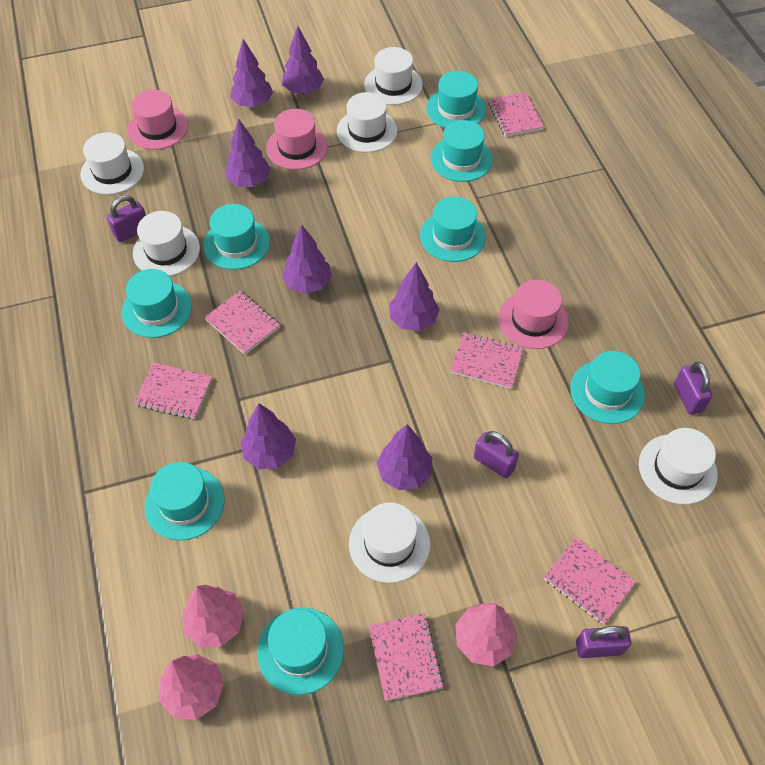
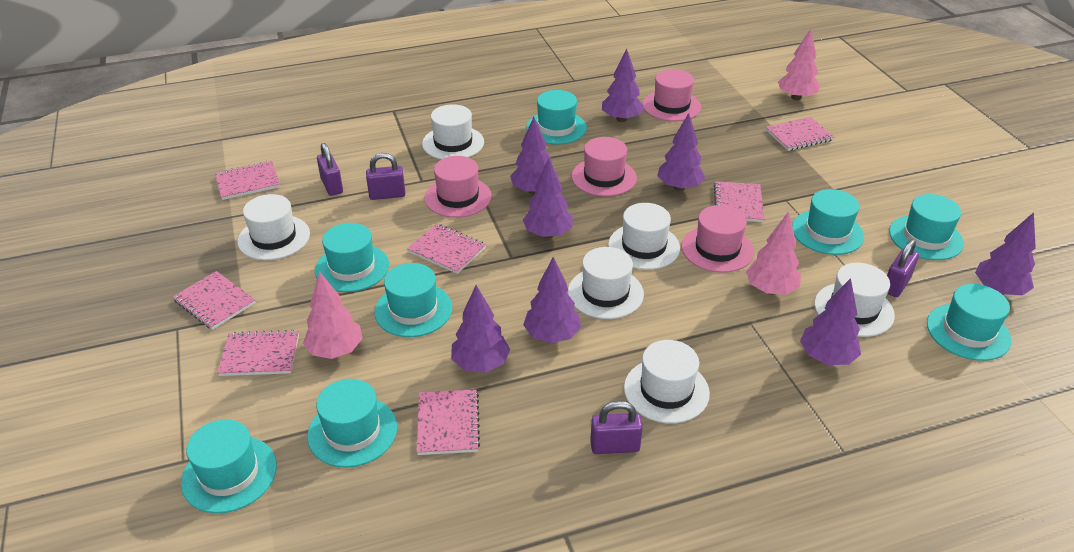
pink hat: [127,90,189,150] [266,109,328,170] [498,280,569,349] = 3 -> [424,156,492,218] [571,137,637,197] [642,69,701,121] [682,205,754,273] = 4
pink notebook: [134,363,212,419] [204,291,280,355] [369,613,444,701] [450,332,524,389] [488,92,544,137] [544,538,636,625] = 6 -> [173,271,256,330] [215,161,280,200] [217,330,299,376] [407,224,486,274] [417,389,480,455] [714,181,764,222] [766,117,834,151] = 7
purple tree: [225,118,271,187] [230,39,273,107] [241,403,296,469] [282,26,324,94] [282,224,332,294] [377,424,432,490] [389,262,440,331] = 7 -> [451,285,510,373] [510,117,558,194] [523,158,573,238] [523,257,581,343] [602,49,644,122] [657,113,705,191] [800,278,861,365] [975,212,1036,295] = 8

